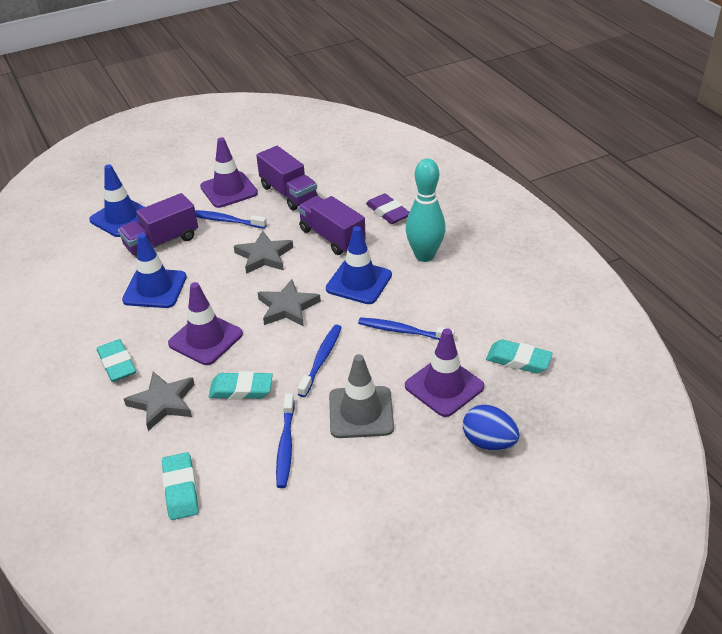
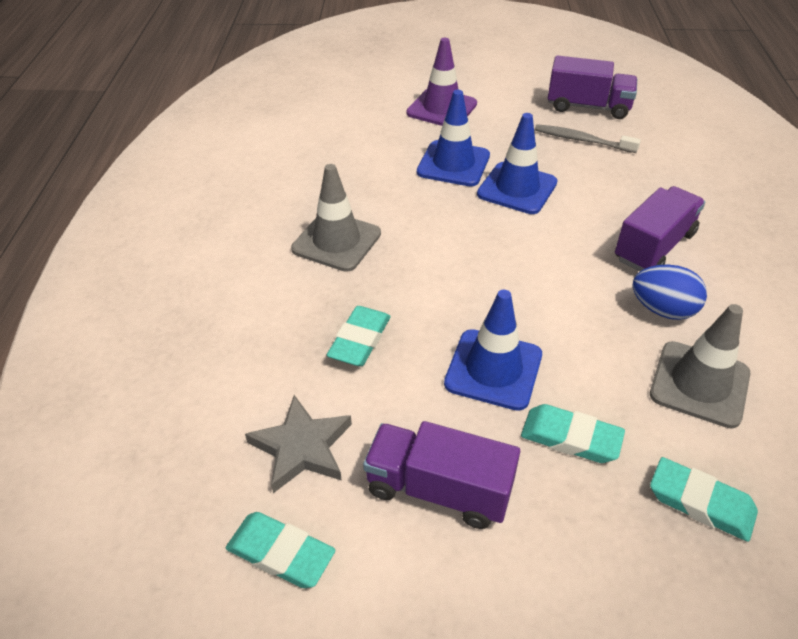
blue toothbrush: [195,210,267,229] [276,394,295,488] [298,324,342,397] [358,317,455,340] = 4 -> none = 0
grey star: [124,372,195,431] [234,231,293,274] [258,279,321,327] = 3 -> [245,395,352,493] = 1
grey toothbrush: none = 0 -> [535,124,641,153] = 1
grey traffic cone: [329,354,394,438] = 1 -> [291,164,381,272] [650,304,751,428] = 2
purple eraser: [366,194,409,224] = 1 -> none = 0
purple traffic cone: [168,282,243,365] [200,137,258,208] [405,328,484,417] = 3 -> [406,38,477,126] = 1
turquoise bowling pin: [406,158,446,262] = 1 -> none = 0

